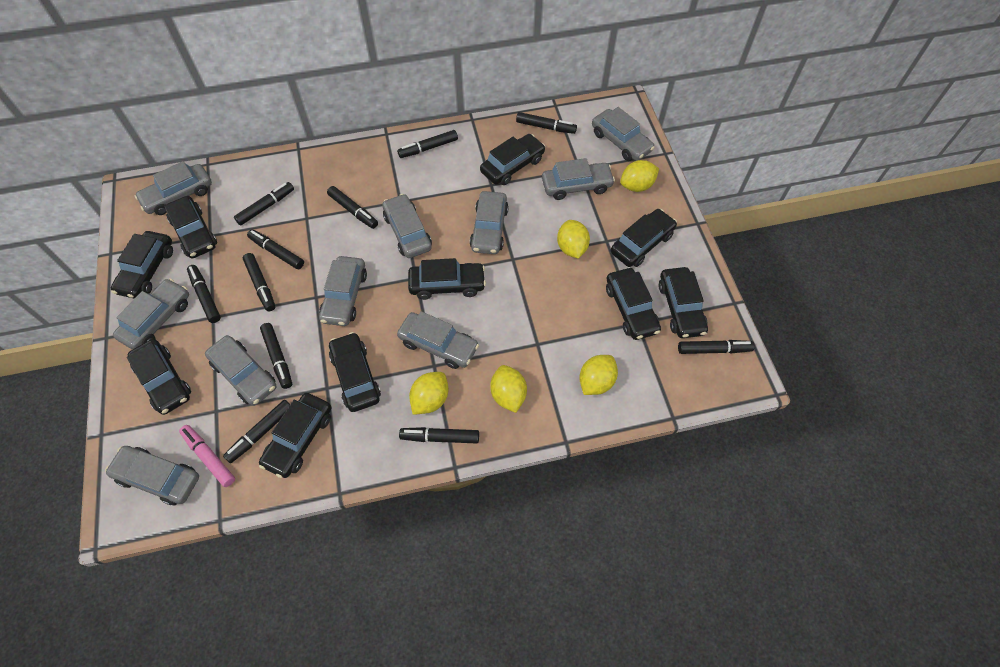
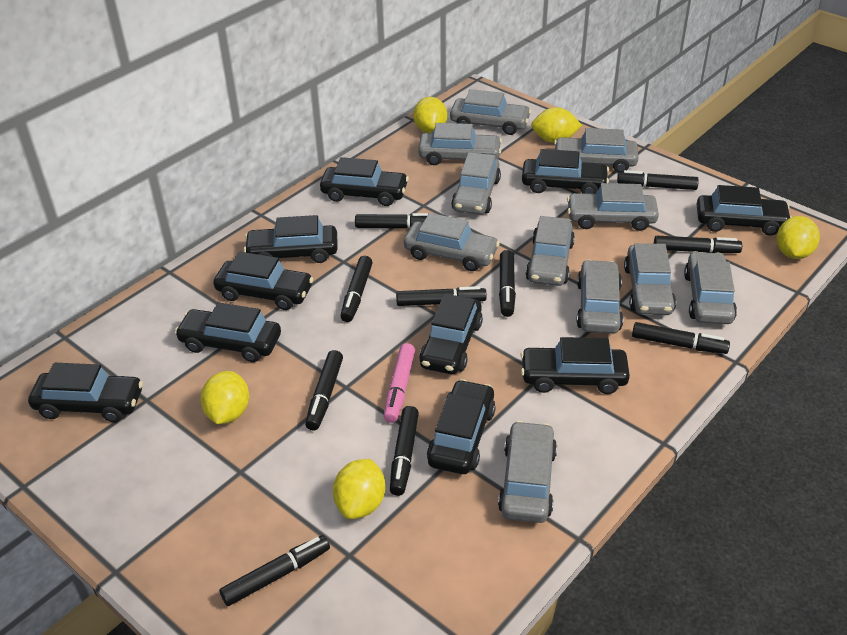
black marker: [187,265,221,323] [223,400,290,463] [234,182,294,226] [243,253,275,311] [247,229,304,269] [260,323,292,389] [327,186,378,229] [397,130,458,158] [399,427,479,443] [516,112,577,134] [678,340,755,354] = 11 -> [219,535,330,606] [305,350,343,430] [340,256,373,322] [355,213,429,228] [390,406,419,496] [396,286,487,306] [499,250,516,317] [617,170,699,190] [632,322,730,354] [654,236,742,253] = 10
grey car: [105,446,199,505] [113,278,189,350] [135,161,212,215] [205,335,276,406] [319,256,367,326] [382,194,432,258] [397,311,479,369] [470,191,509,254] [542,158,615,200] [592,107,655,161] = 10 -> [404,213,500,271] [418,123,502,165] [450,89,531,135] [451,152,501,215] [498,421,557,523] [526,216,575,286] [554,128,638,173] [567,183,659,231] [576,260,623,334] [624,243,676,315] [684,251,737,324] = 11

